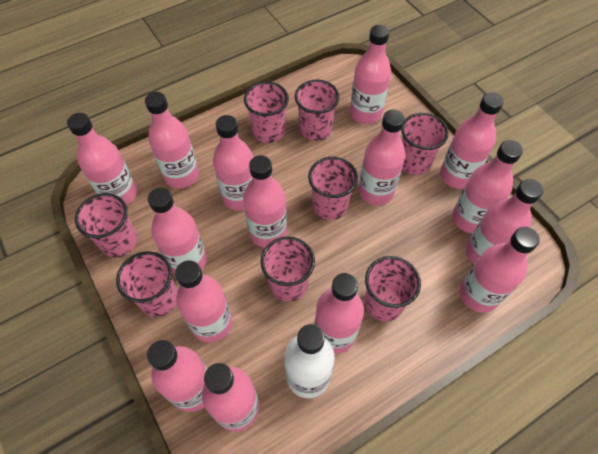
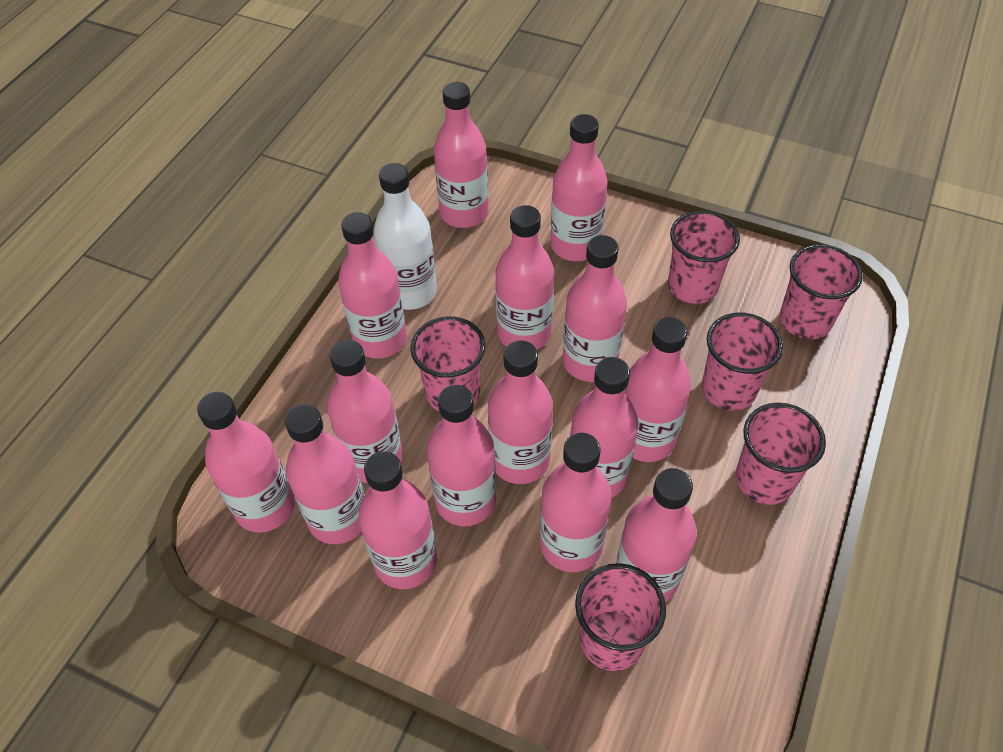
pink cup: [75,193,137,257] [116,251,178,317] [244,82,289,143] [260,236,315,302] [295,80,340,141] [308,157,358,220] [364,256,421,321] [401,113,449,175] = 8 -> [410,316,486,411] [575,563,666,671] [668,211,740,304] [702,313,783,410] [736,403,826,505] [780,244,863,339] = 6

